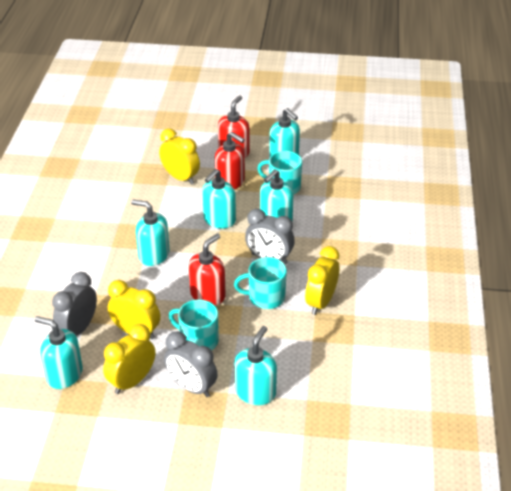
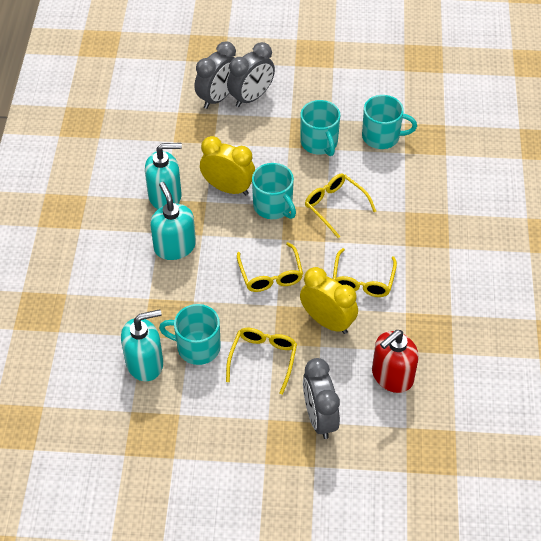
red soap dispenser: [189,233,226,306] [215,132,245,189] [218,96,250,158] = 3 -> [372,330,419,393] = 1
turquoise mug: [169,299,219,351] [234,257,287,309] [257,151,302,195] = 3 -> [159,304,221,365] [252,163,296,219] [300,100,340,156] [362,95,417,149] = 4
turquoise soap dispenser: [35,316,83,389] [131,199,169,266] [202,169,236,229] [235,326,277,405] [260,169,293,221] [269,108,300,159] = 6 -> [121,309,163,381] [145,143,182,209] [150,182,196,260] = 3
yellow clock: [103,324,155,394] [108,280,160,339] [159,128,200,185] [305,246,339,315] = 4 -> [200,136,255,196] [300,267,358,334] = 2
yellow glasses: none = 0 -> [226,328,297,395] [237,242,303,292] [305,174,376,238] [333,248,397,297] = 4

